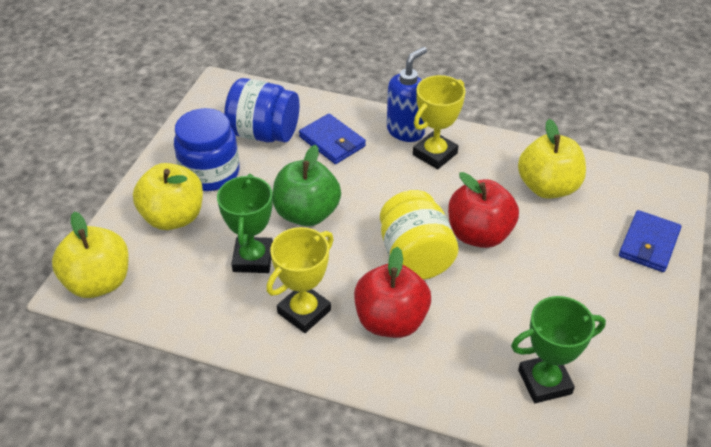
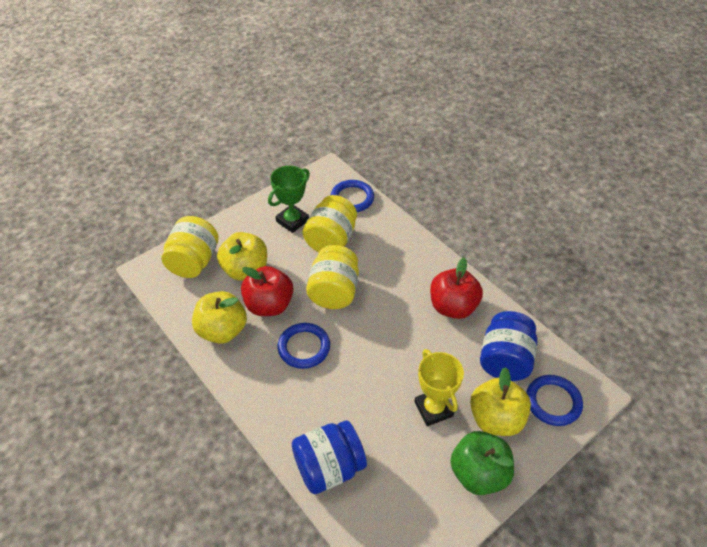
blue ring: none = 0 -> [278,323,330,369] [331,180,374,212] [526,375,583,426] = 3
blue soap dispenser: [387,47,427,142] = 1 -> none = 0
blue wallet: [299,114,366,164] [619,210,682,272] = 2 -> none = 0
green trophy: [217,174,273,273] [511,296,606,403] = 2 -> [268,166,310,233] = 1
yellow jar: [380,190,459,280] = 1 -> [161,216,219,278] [303,195,357,252] [306,245,359,309] = 3
yellow trophy: [266,227,334,333] [413,75,465,169] = 2 -> [414,349,464,426] = 1

